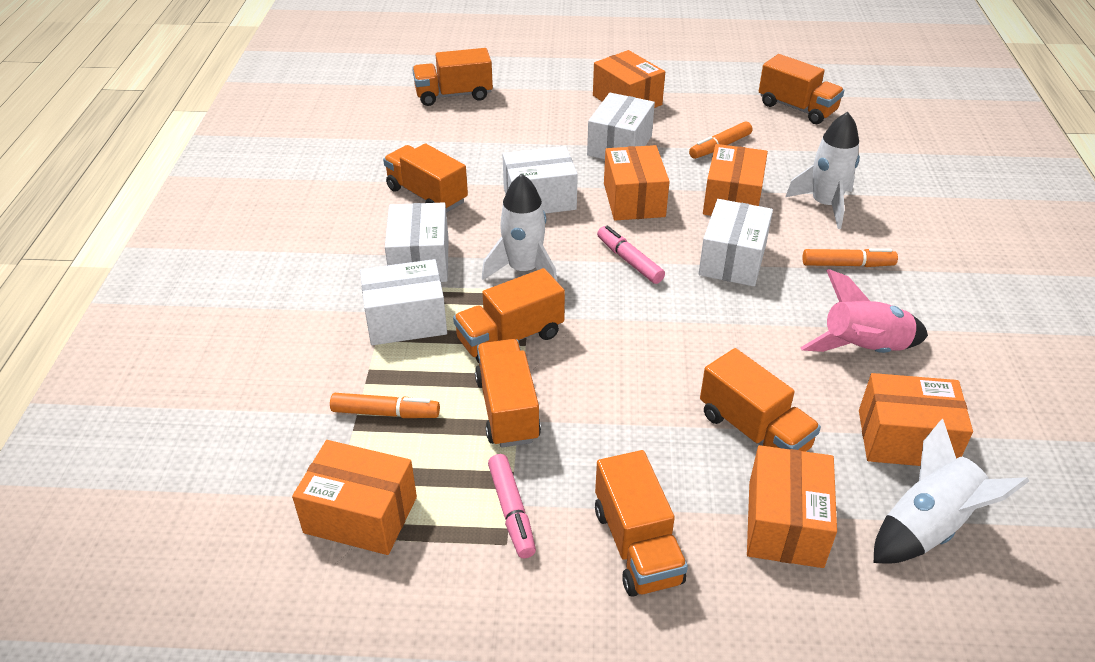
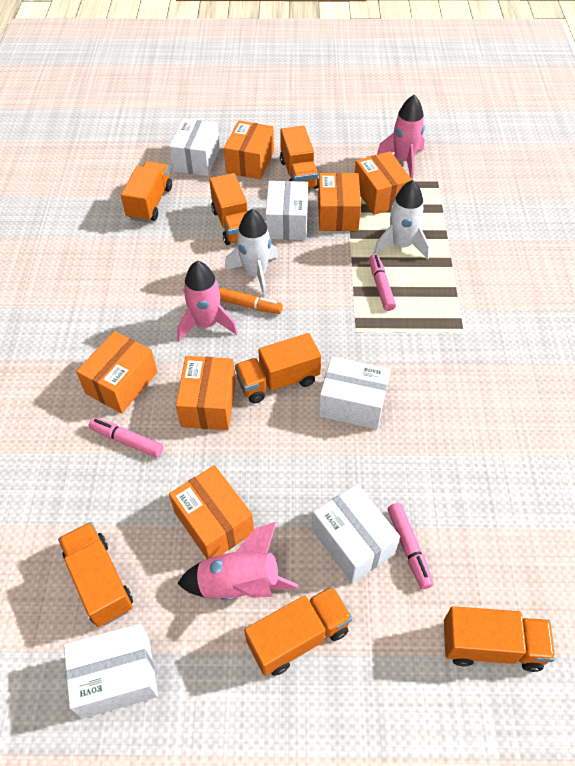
orange marker: [330,393,440,418] [689,121,752,159] [802,248,898,267] = 3 -> [219,288,283,314] = 1
pink marker: [488,454,536,558] [597,226,665,284] = 2 -> [89,418,163,457] [369,254,396,311] [388,503,433,589] = 3
pink rocket: [800,269,928,353] = 1 -> [177,261,238,341] [177,522,299,600] [377,95,425,179] = 3
white rocket: [482,174,557,281] [785,112,860,229] [874,419,1029,564] = 3 -> [225,209,278,297] [373,180,430,259] = 2

